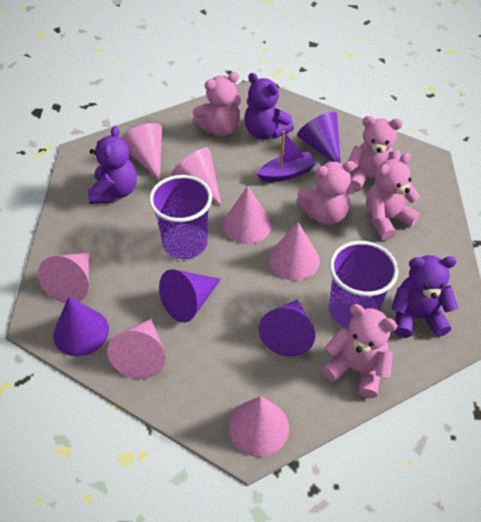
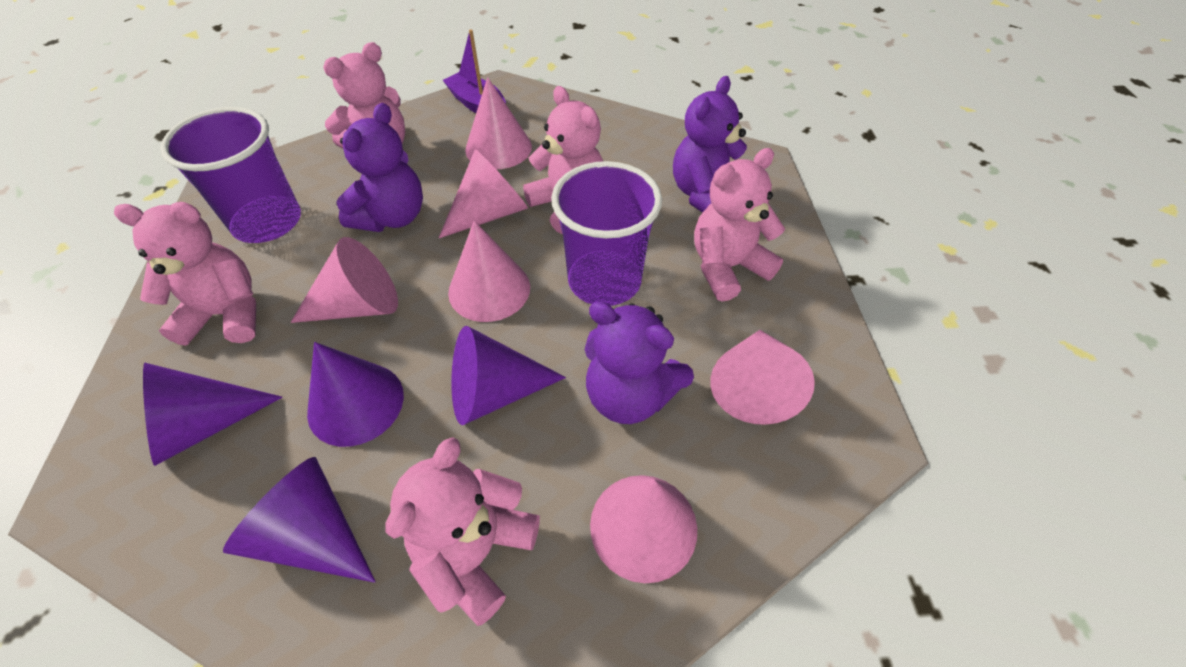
pink cone: [38,252,89,303] [107,319,165,379] [121,123,162,181] [171,148,221,205] [223,186,272,244] [228,396,289,457] [269,222,320,281] = 7 -> [291,237,398,323] [439,149,528,238] [448,221,530,322] [465,77,532,169] [590,475,697,583] [710,330,815,425] = 6

